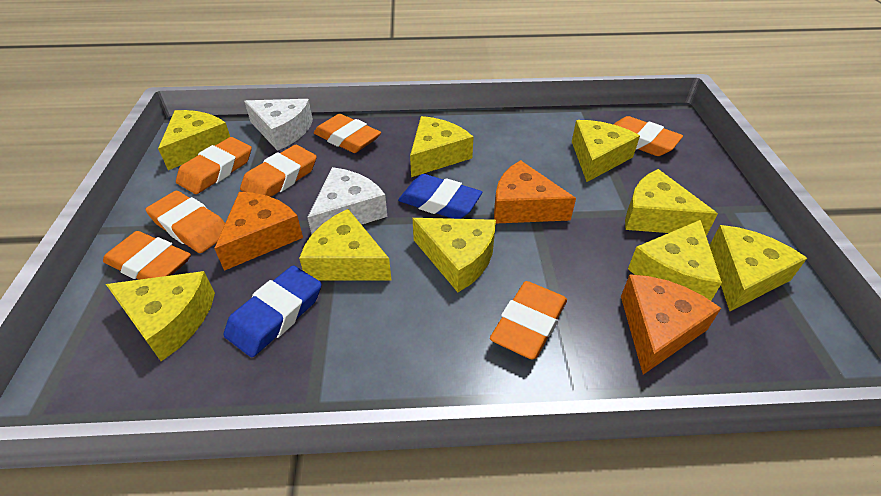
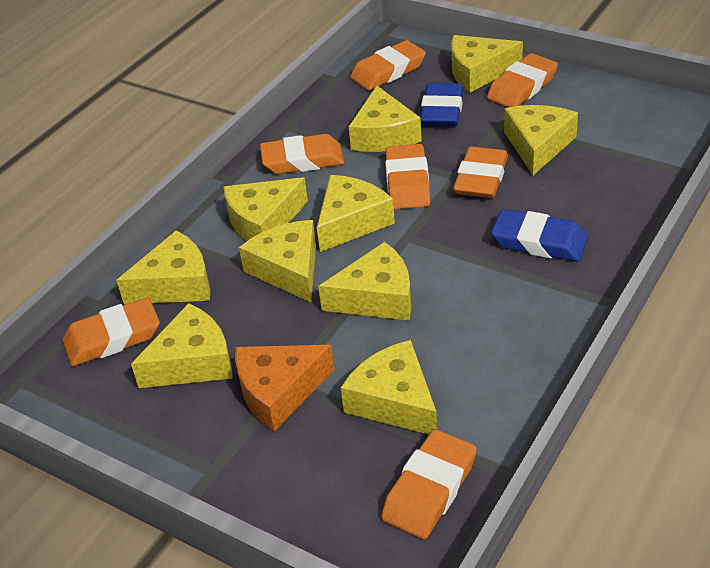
orange cheese: [214,192,303,271] [494,160,576,223] [621,274,721,375] = 3 -> [235,345,335,432] = 1
white cheese: [244,99,313,151] [307,167,387,234] = 2 -> none = 0
yellow cheese: [106,271,215,361] [158,110,230,170] [299,209,392,281] [410,116,473,177] [413,218,496,292] [572,120,640,182] [625,169,718,236] [628,220,722,301] [709,225,807,311] = 9 -> [116,230,210,304] [131,303,233,388] [224,177,308,241] [239,220,316,302] [317,175,395,252] [318,242,411,321] [341,340,437,434] [349,86,422,152] [451,35,523,93] [504,105,578,175] = 10

